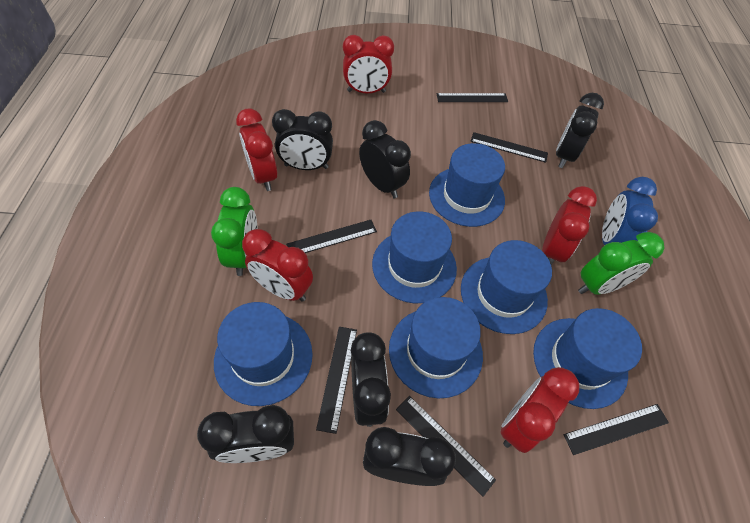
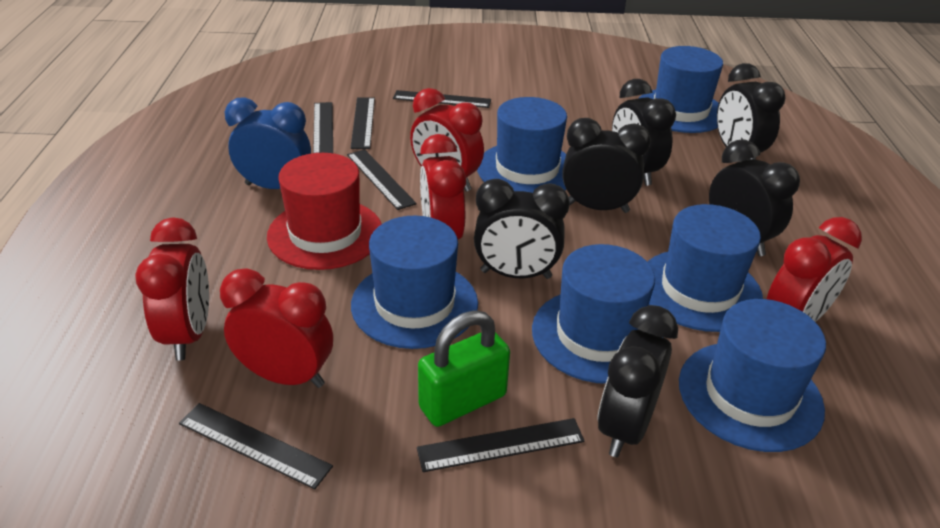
green clock: [211,187,257,276] [578,232,664,295] = 2 -> none = 0
green padlock: none = 0 -> [418,310,510,427] = 1
red hat: none = 0 -> [267,153,381,270] = 1

